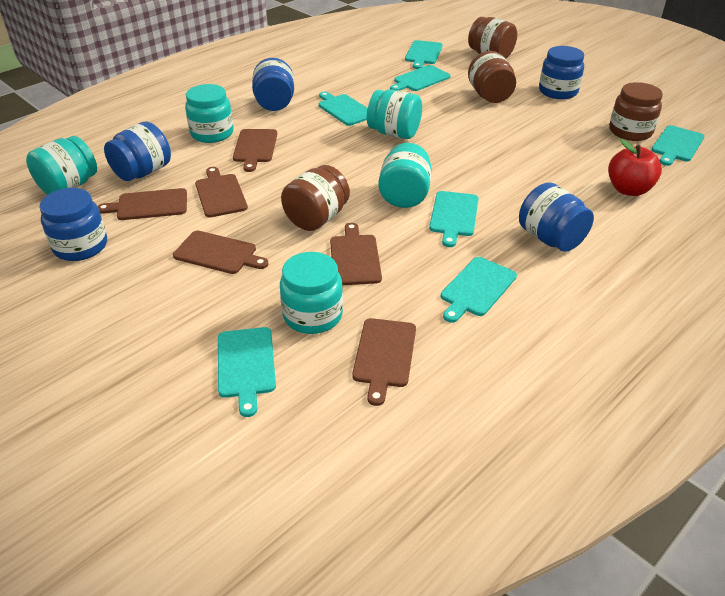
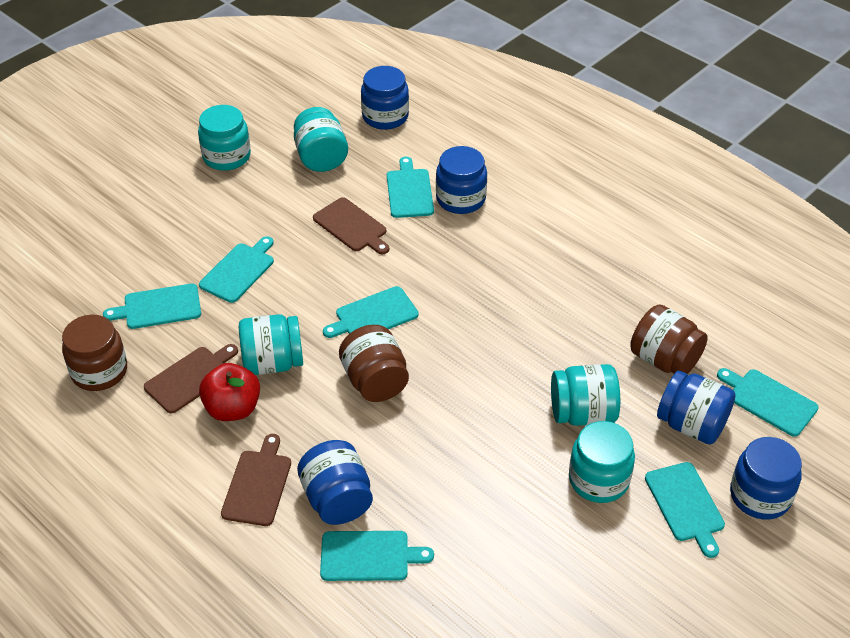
brown cutting board: [98,188,187,220] [173,231,268,274] [195,167,248,218] [233,129,277,172] [330,223,382,285] [352,318,416,406] = 6 -> [144,344,238,414] [221,434,291,526] [313,197,390,254] = 3
brown jar: [281,165,350,231] [468,17,517,59] [468,51,516,103] [609,82,663,141] = 4 -> [62,315,127,391] [339,325,409,402] [630,305,708,374] = 3

